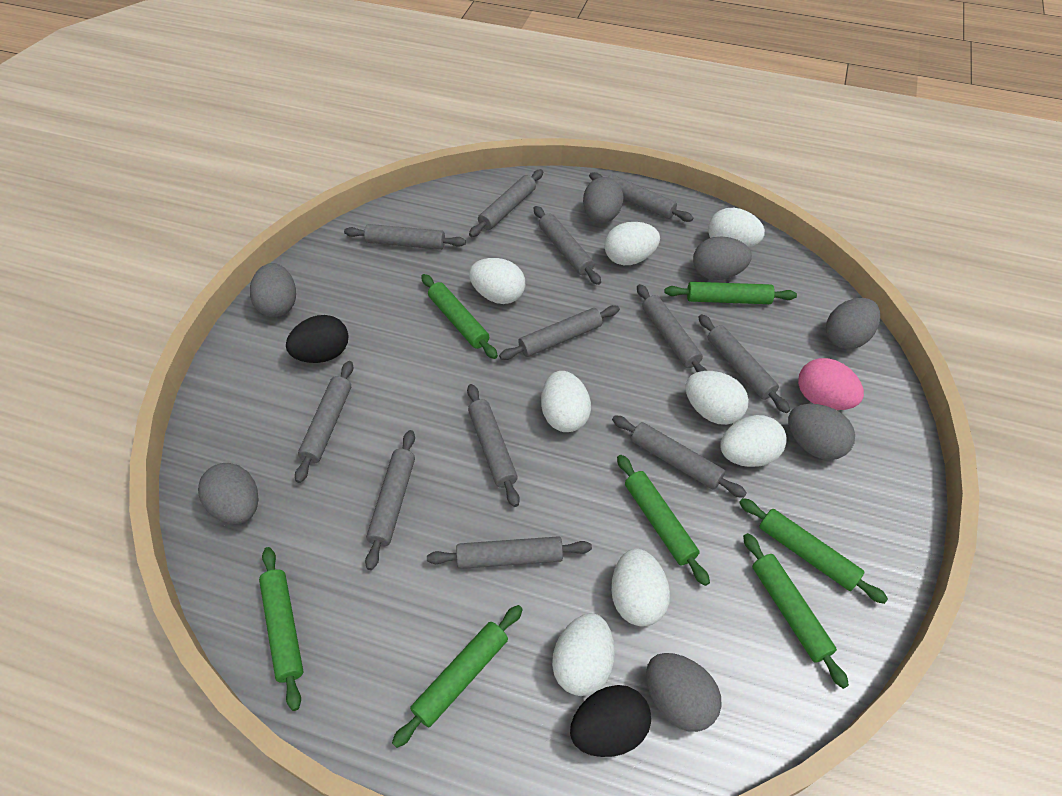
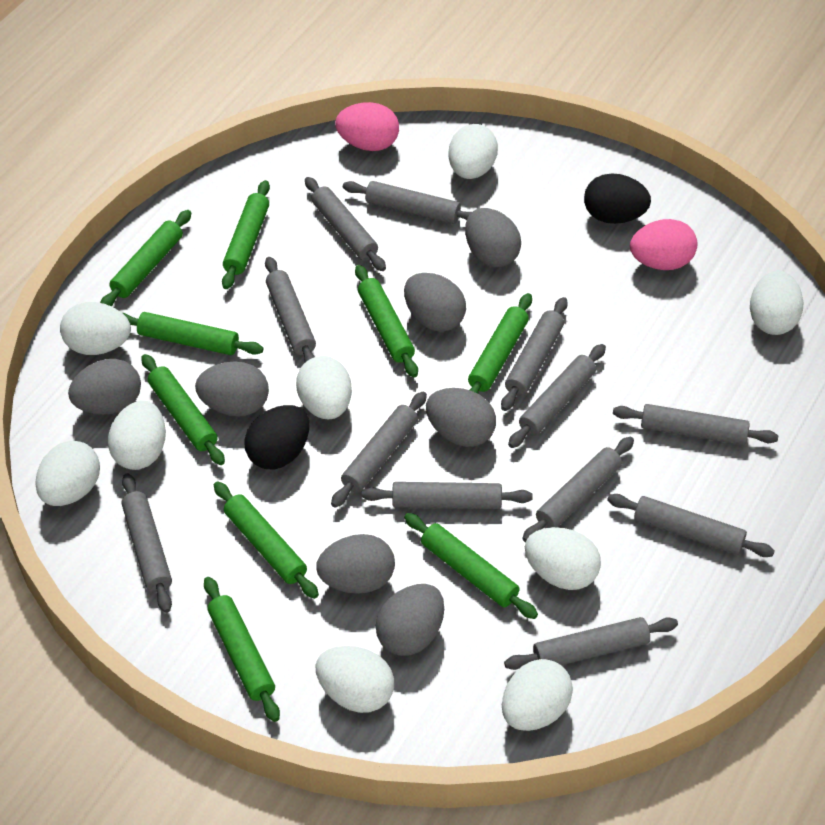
green rolling pin: [259,547,304,711] [392,605,523,748] [421,274,498,359] [617,455,710,586] [664,282,797,304] [739,498,888,604] [743,533,849,689] = 7 -> [100,210,191,306] [123,312,263,355] [142,354,225,465] [204,577,280,722] [214,481,319,599] [222,180,270,289] [355,265,418,378] [404,513,538,619] [468,293,532,394] = 9
pink egg: [798,358,864,410] = 1 -> [335,102,399,151] [630,219,697,270] = 2
white egg: [469,258,525,304] [541,371,591,432] [552,613,615,696] [604,222,660,265] [611,549,670,626] [686,371,749,425] [708,208,765,248] [721,415,787,467] = 8 -> [35,441,100,506] [60,302,131,355] [108,400,166,470] [296,356,352,419] [315,646,394,713] [448,124,498,179] [502,659,573,731] [525,527,601,590] [750,271,803,335] = 9

